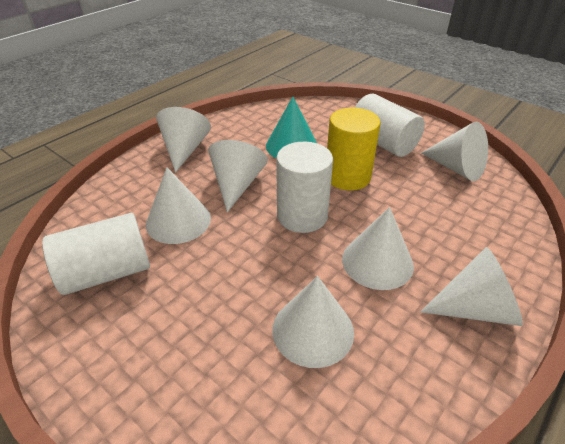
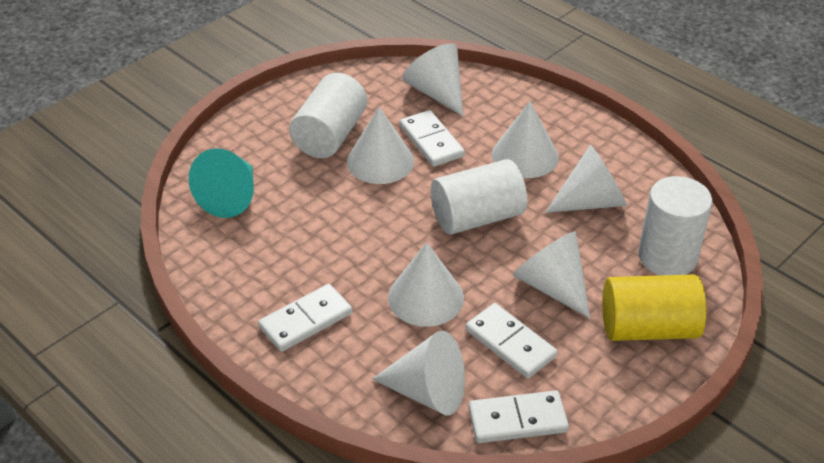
white domino: none = 0 -> [258,284,352,352] [400,110,465,167] [466,303,558,378] [468,390,569,443] = 4

